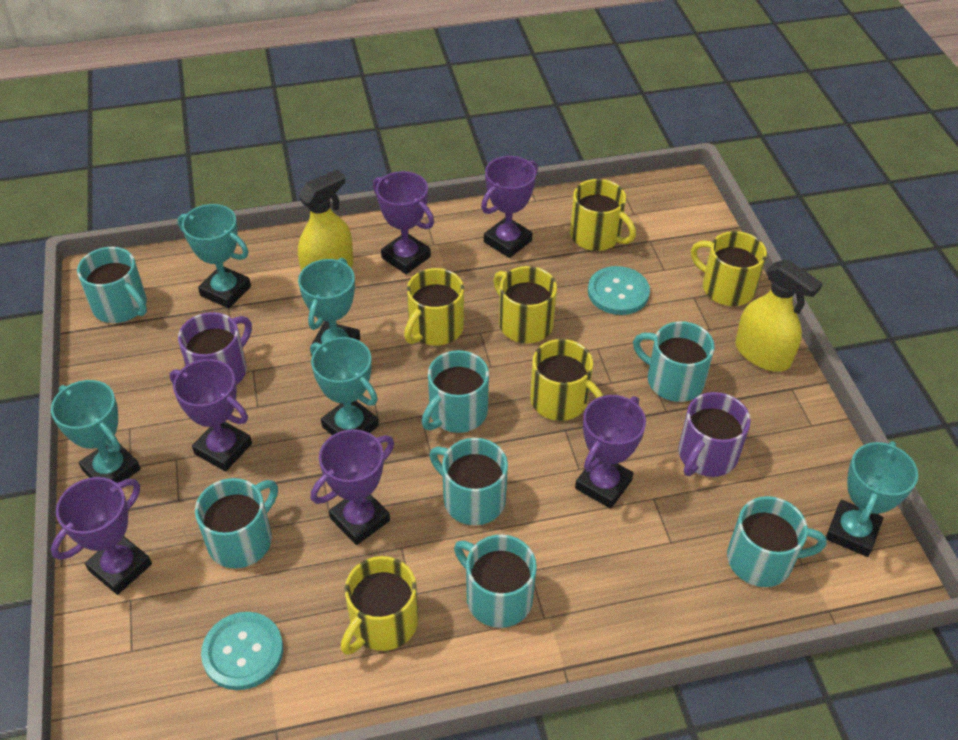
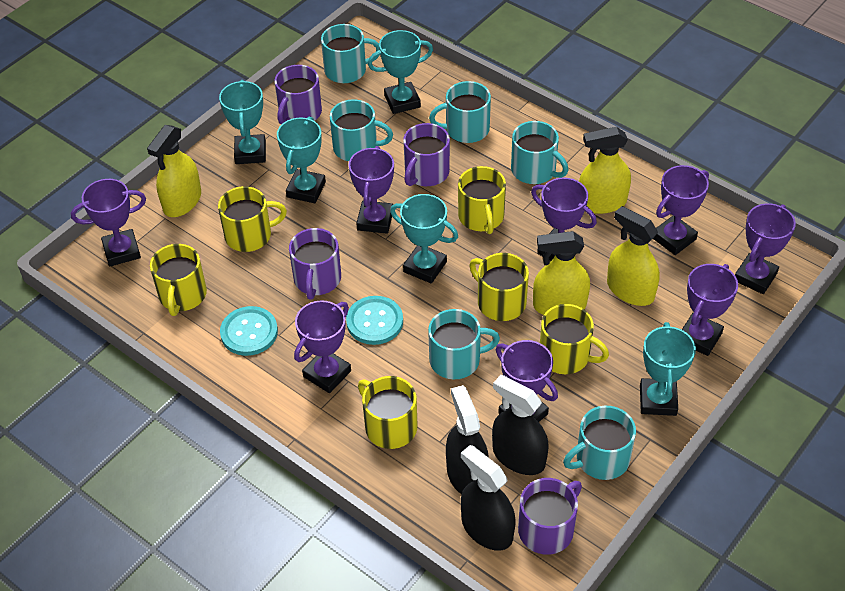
black spray bottle: none = 0 -> [446,385,489,494] [461,445,515,551] [492,375,549,475] = 3
purple mug: [178,312,252,385] [678,392,751,477] = 2 -> [275,65,322,125] [289,228,341,300] [403,123,450,186] [518,478,582,555] = 4
purple trophy: [51,477,152,595] [170,359,252,472] [311,429,394,545] [373,171,434,274] [481,156,538,258] [575,395,646,509] = 6 -> [71,179,146,266] [294,300,351,393] [349,146,394,234] [496,340,558,422] [531,178,597,261] [653,165,709,255] [682,264,738,356] [735,203,796,294] = 8
turquoise mug: [77,247,147,323] [195,478,278,568] [422,350,489,433] [429,438,508,525] [454,534,537,628] [633,321,715,402] [727,496,827,587] = 7 -> [321,24,380,83] [330,99,393,161] [428,309,500,380] [429,81,491,143] [511,121,568,184] [563,406,636,480] = 6
yellow spray bottle: [298,169,353,271] [735,259,823,371] = 2 -> [147,125,201,217] [533,231,590,315] [579,127,631,214] [607,206,660,306] = 4

